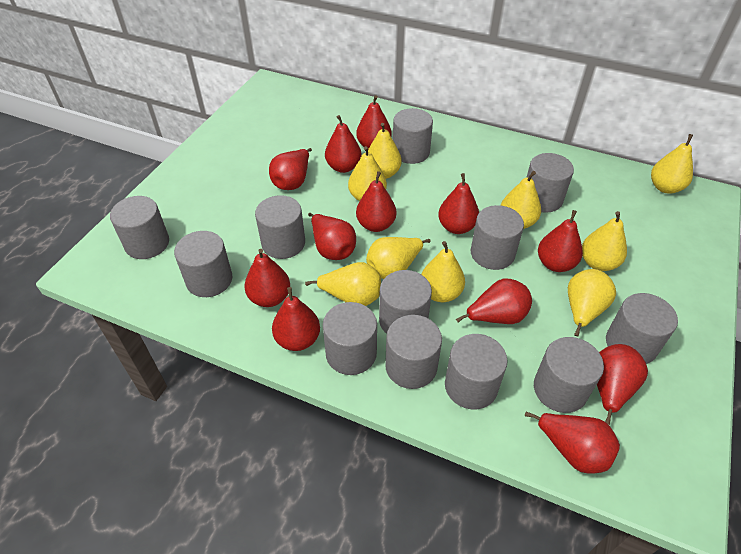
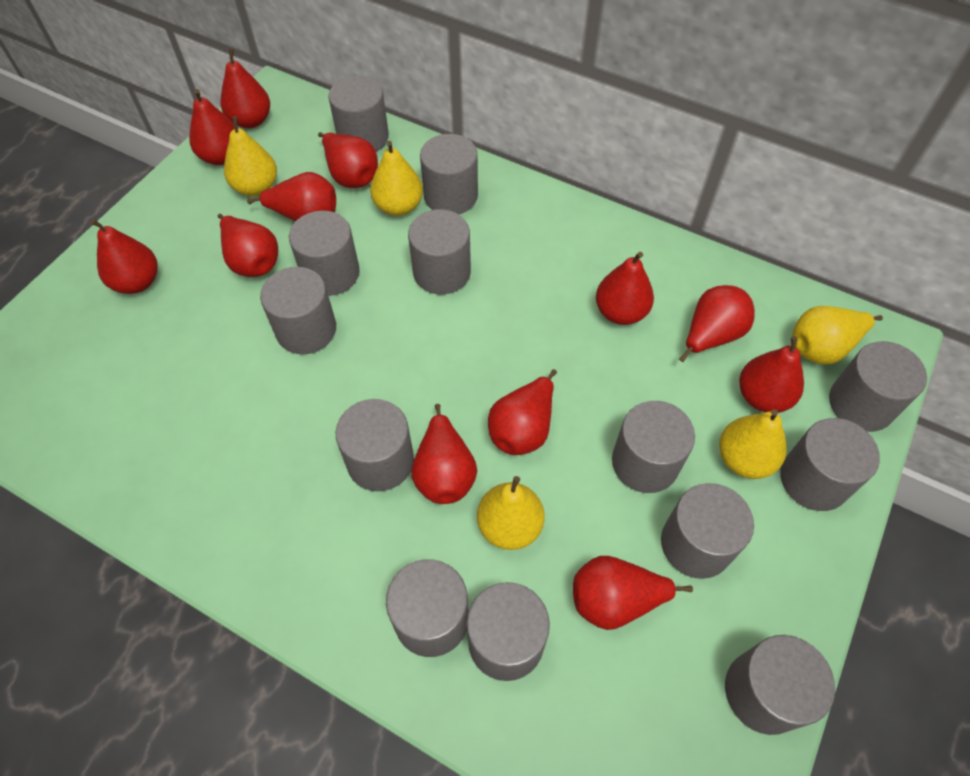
grey cylinder: [110,196,169,259] [174,231,232,297] [255,195,305,259] [323,302,377,375] [379,270,432,334] [385,315,442,389] [393,108,433,164] [445,334,508,409] [471,205,524,270] [526,153,574,213] [534,337,604,413] [606,293,678,364] = 12 -> [260,267,336,354] [289,211,360,296] [328,76,389,151] [335,399,414,491] [386,559,469,657] [408,209,471,294] [420,134,478,214] [467,582,550,681] [612,401,695,493] [661,483,754,579] [725,635,835,735] [780,418,880,511] [829,341,927,432] = 13
yellow pear: [305,262,381,306] [348,146,387,201] [366,237,431,279] [368,123,401,179] [421,241,465,302] [501,171,541,229] [568,269,616,337] [582,211,627,271] [651,134,693,193] = 9 -> [224,116,277,196] [370,141,423,216] [477,476,545,550] [719,409,787,479] [793,306,883,365] = 5

